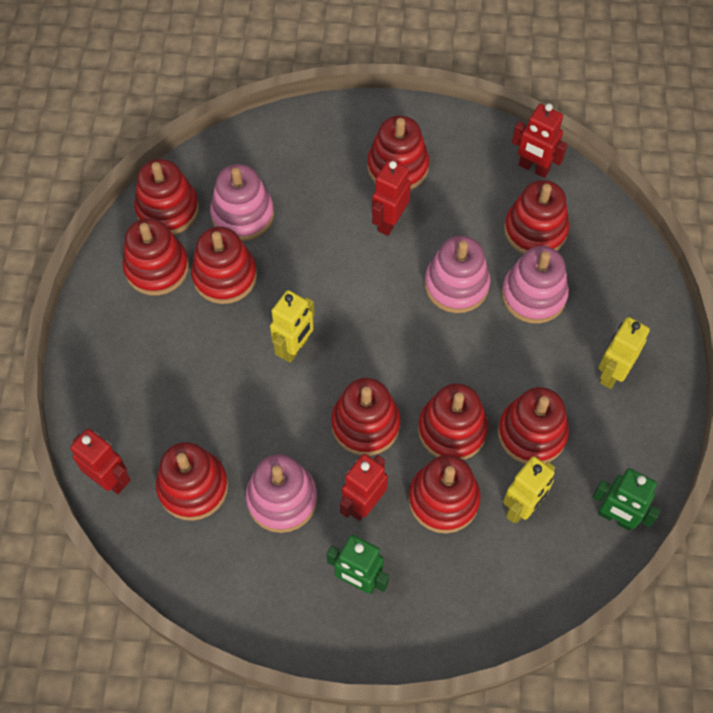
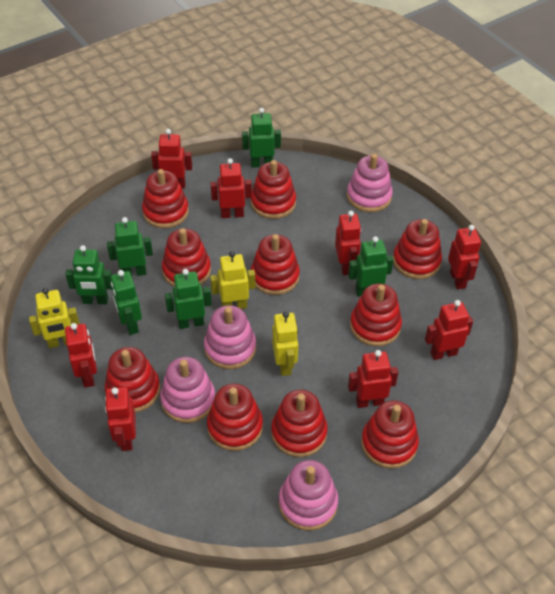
green robot: [327,535,389,594] [592,468,661,531] = 2 -> [65,245,112,304] [107,217,153,276] [111,270,142,335] [165,269,212,329] [242,108,281,168] [348,236,394,297] = 6
red robot: [70,429,131,494] [340,454,388,521] [372,160,411,236] [512,103,567,178] = 4 -> [65,323,97,388] [105,387,136,451] [151,129,192,188] [211,158,252,218] [335,211,361,275] [348,350,398,408] [425,300,473,360] [448,225,481,289] = 8

